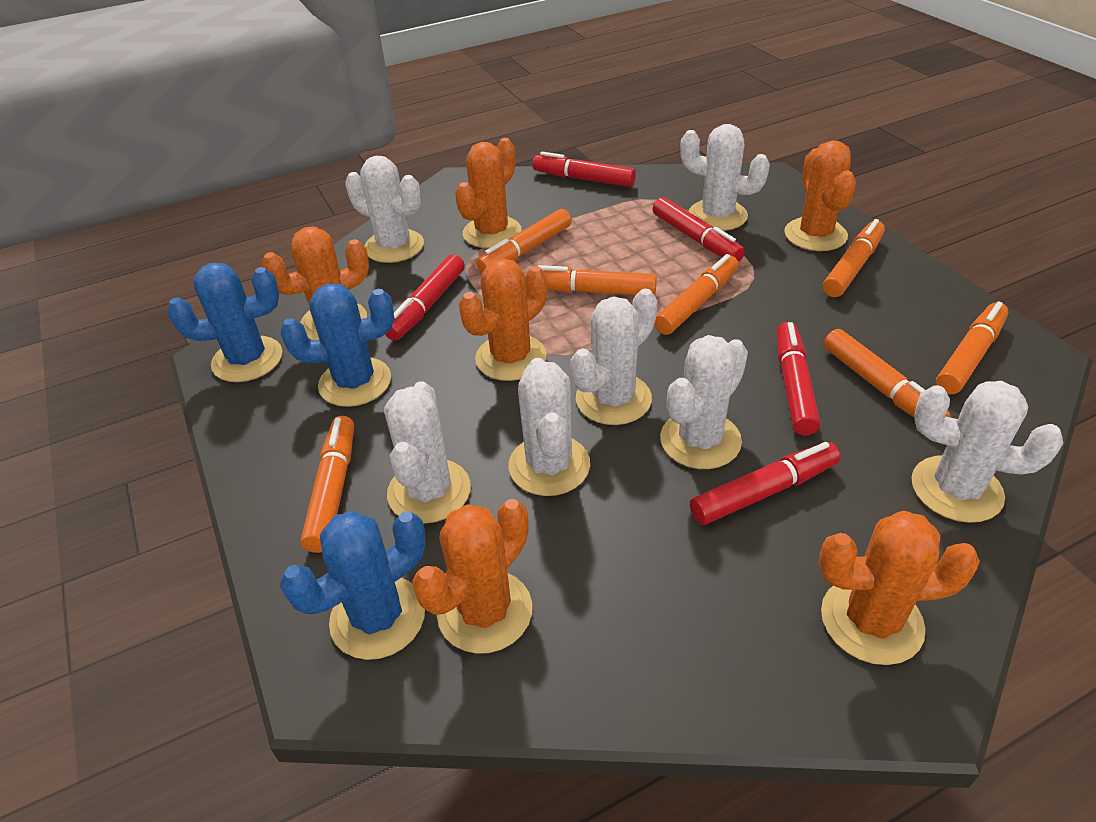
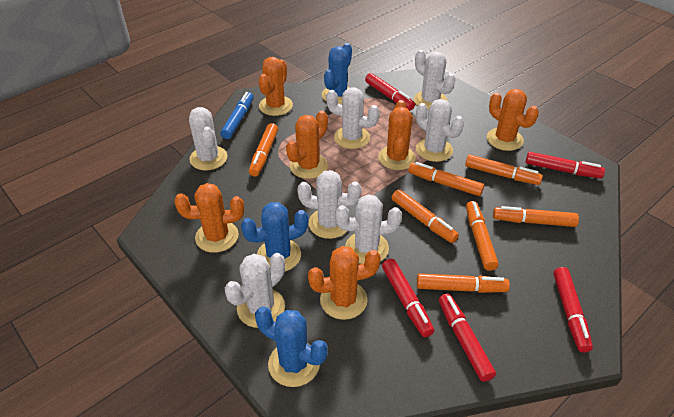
blue marker: none = 0 -> [220,92,254,139] = 1

